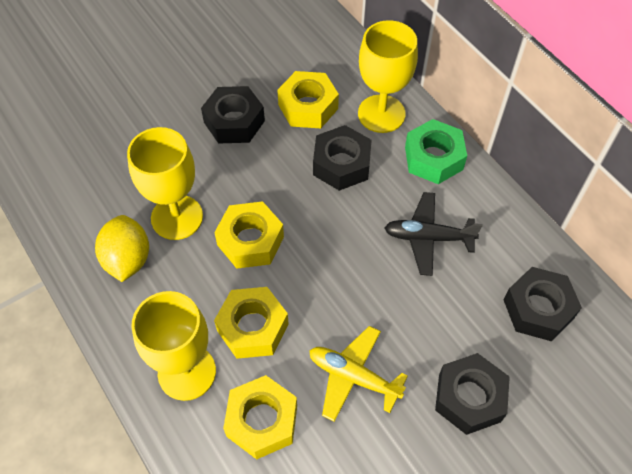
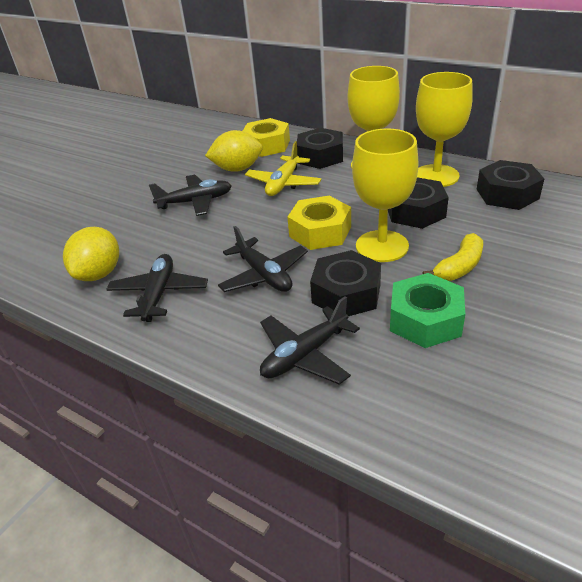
black plane: [385,192,482,276] = 1 -> [106,254,208,322] [149,175,232,216] [218,226,308,292] [260,296,360,385] = 4
yellow banana: none = 0 -> [422,233,483,281] = 1
yellow lemon: [95,215,149,282] = 1 -> [63,227,119,281] [205,130,263,172] = 2
yellow nut: [214,201,284,269] [214,287,289,359] [223,375,297,460] [277,71,339,128] = 4 -> [243,118,290,157] [287,196,351,250] = 2

